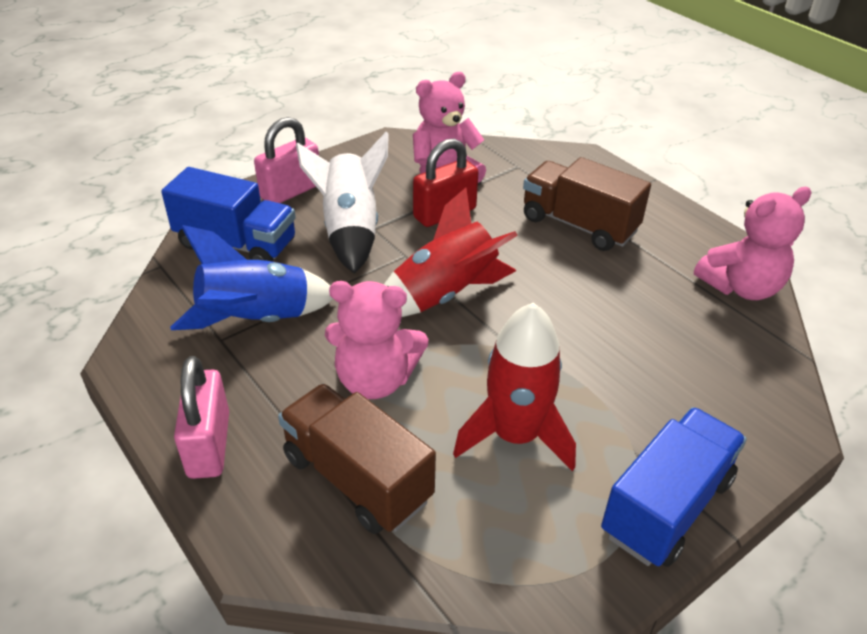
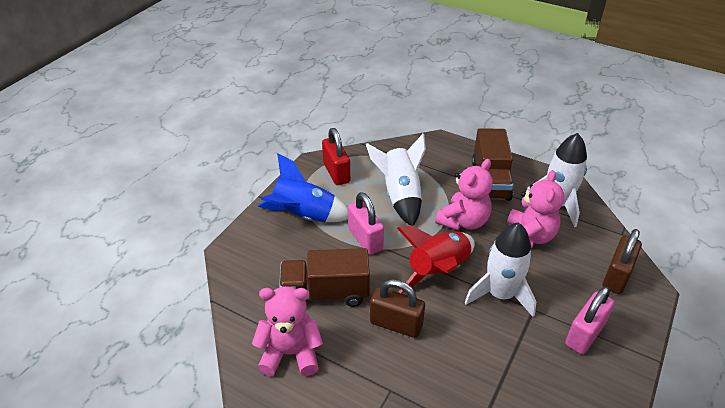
blue truck: [161,167,296,262] [601,407,747,567] = 2 -> none = 0
brown padlock: none = 0 -> [370,279,425,338] [602,229,642,294] = 2
red rocket: [384,188,518,317] [453,303,576,471] = 2 -> [397,225,475,293] = 1
white rocket: [296,132,389,274] = 1 -> [366,134,426,226] [465,222,536,317] [526,133,587,227] = 3

